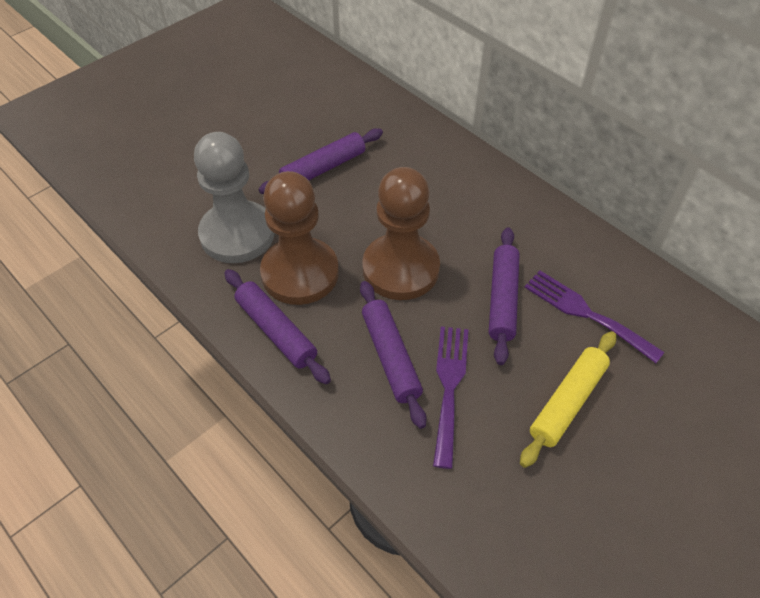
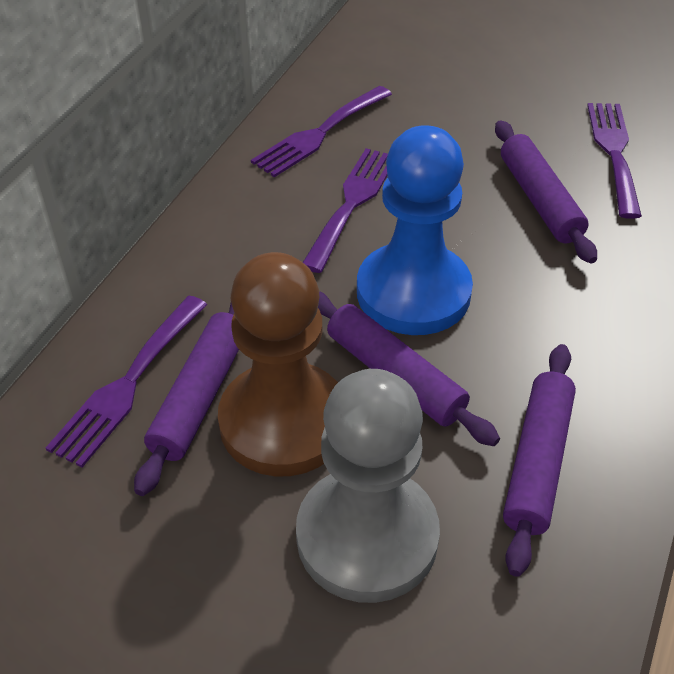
blue pawn: none = 0 -> [357,125,473,335] = 1
brown pawn: [260,171,339,305] [362,167,440,300] = 2 -> [218,252,338,477] = 1
purple fork: [433,326,469,469] [525,271,665,363] = 2 -> [46,296,207,467] [251,86,392,177] [303,148,388,273] [587,103,642,219] = 4
yellow rolling pin: [520,331,616,468] = 1 -> none = 0

